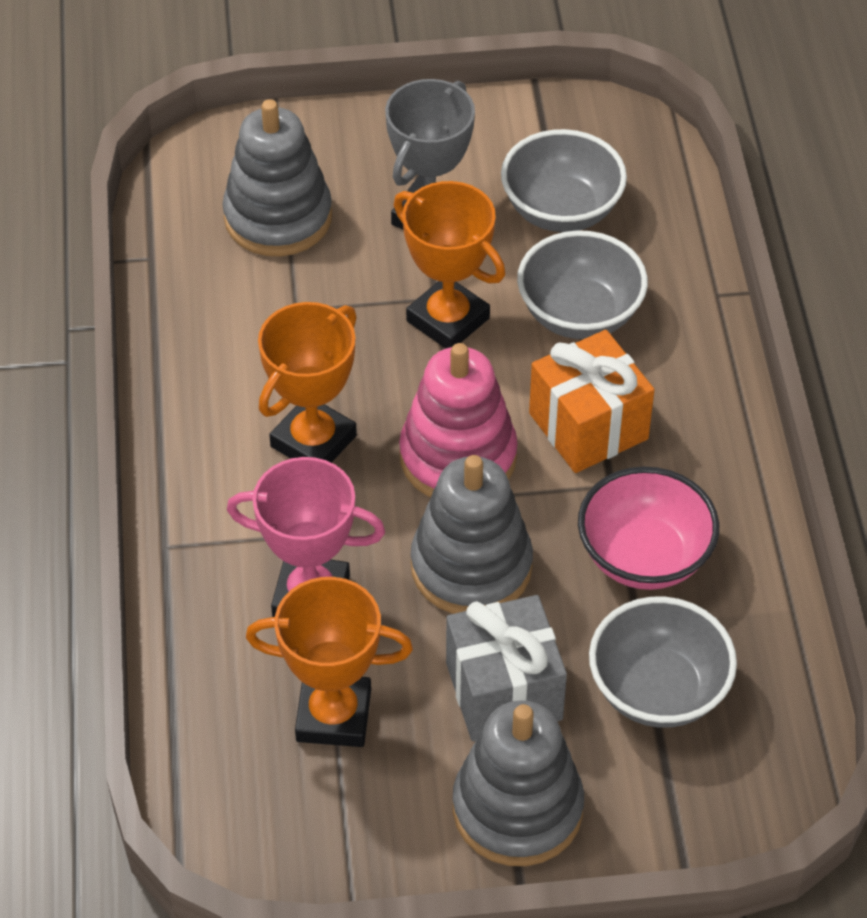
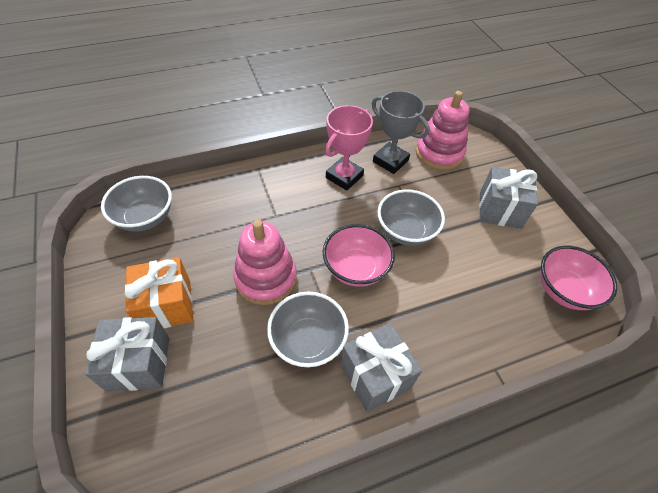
grey gift: [446,595,567,741] = 1 -> [85,317,169,392] [340,323,422,412] [479,167,538,229] = 3
grey stacking toy: [223,99,332,257] [411,455,533,614] [453,700,584,866] = 3 -> none = 0
orange trophy: [246,577,413,747] [258,302,357,463] [394,181,505,348] = 3 -> none = 0
pink bowl: [578,467,719,590] = 1 -> [323,224,395,287] [540,246,617,310] = 2
pink stacking toy: [399,343,518,497] = 1 -> [233,220,297,305] [416,91,469,170] = 2

